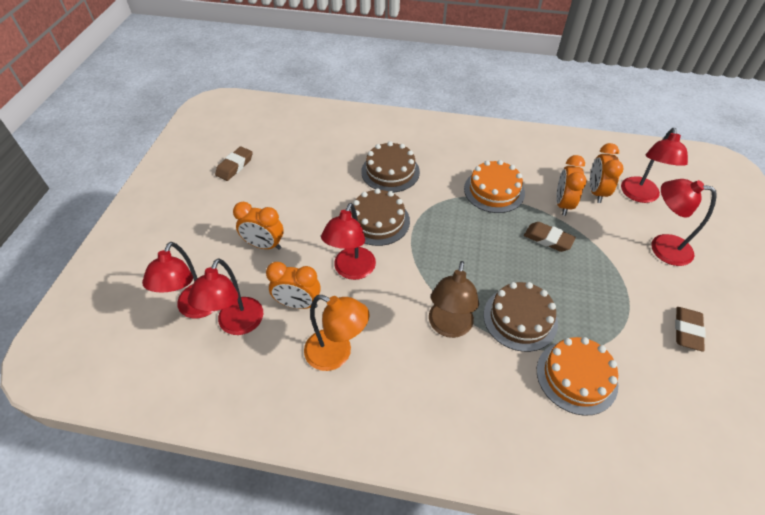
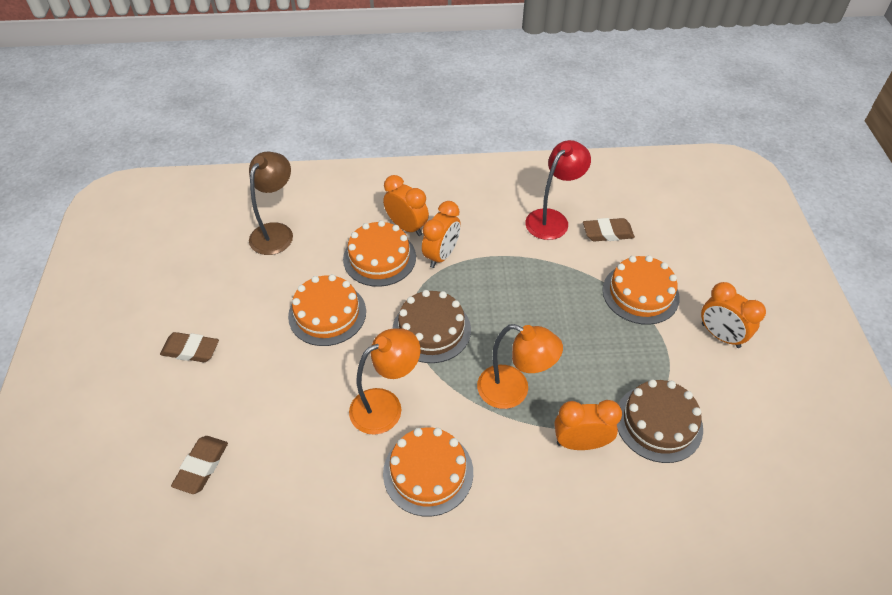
brown cake: [350,188,410,246] [361,141,420,193] [483,282,558,352] = 3 -> [393,290,471,363] [617,379,703,463] = 2
orange cake: [464,160,525,213] [537,337,618,416] = 2 -> [288,274,366,346] [343,220,416,287] [383,427,473,517] [603,255,680,325] = 4
orange lamp: [304,295,369,371] = 1 -> [349,328,420,435] [477,324,563,409] = 2
red lamp: [142,242,214,318] [188,258,263,335] [321,203,376,280] [621,128,688,203] [651,179,717,266] = 5 -> [525,140,591,240] = 1

